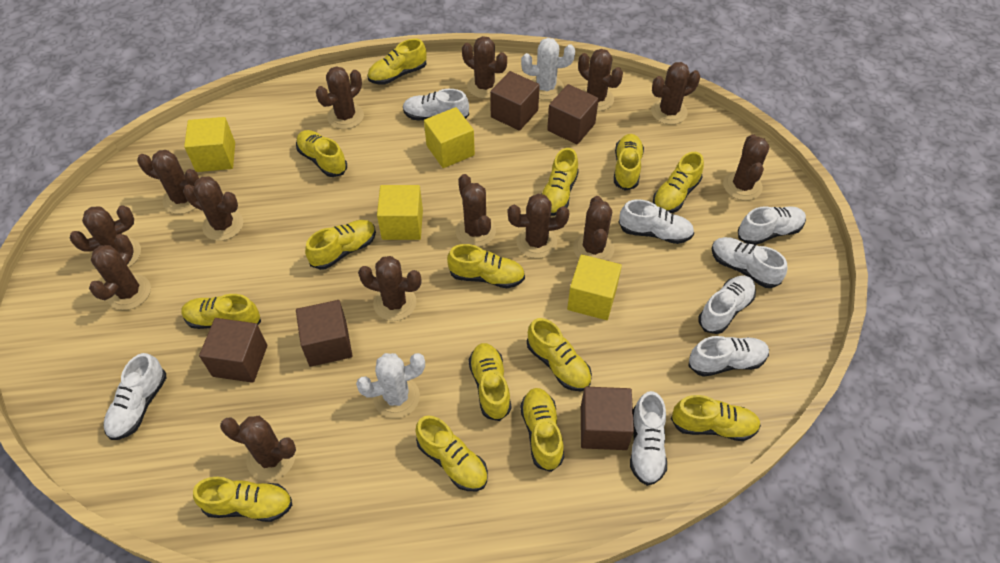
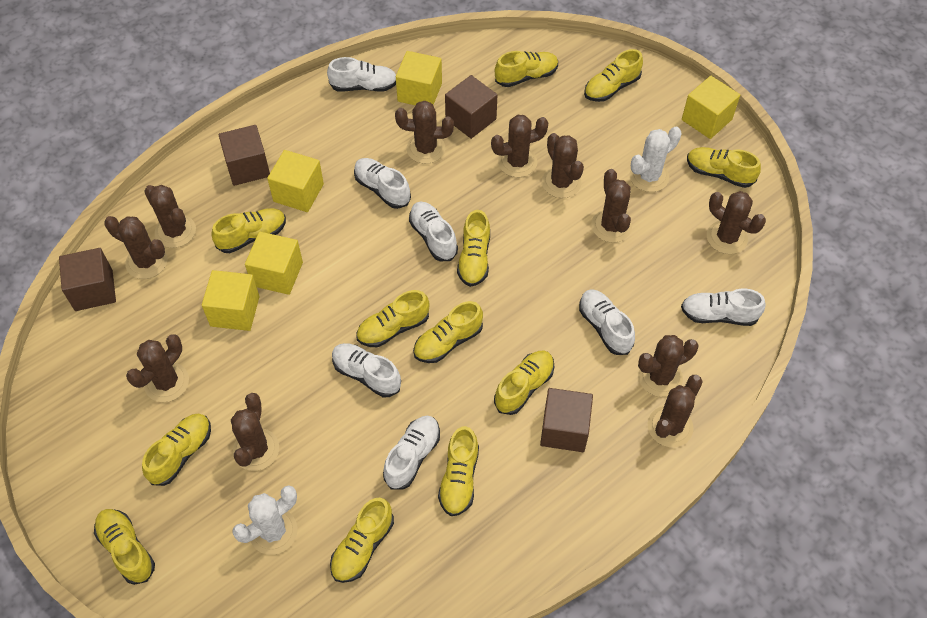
brown cactus: [70,205,141,268] [89,234,151,310] [137,150,199,214] [183,177,243,241] [220,416,296,481] [316,66,364,129] [358,256,421,321] [455,174,496,247] [462,36,507,99] [508,194,569,258] [573,196,614,261] [578,49,623,111] [651,62,700,125] [723,134,769,201] = 14 -> [104,216,168,279] [126,335,189,402] [144,185,196,248] [231,393,279,471] [395,101,454,164] [491,115,548,177] [542,133,584,198] [591,169,632,243] [638,335,699,397] [648,375,703,447] [707,191,766,254] = 11
brown cube: [199,318,267,383] [296,300,352,367] [490,71,540,131] [547,84,599,145] [581,387,634,450] = 5 -> [59,248,116,311] [219,125,270,186] [445,75,497,139] [540,388,593,452] = 4
white shoe: [103,353,167,440] [403,89,469,120] [619,199,694,244] [630,391,667,486] [689,336,769,377] [698,276,756,334] [712,237,787,288] [738,206,806,245] = 8 -> [327,57,396,92] [332,343,401,397] [354,158,411,209] [383,416,440,489] [409,202,458,261] [579,289,635,355] [681,289,766,326] = 7
yellow cube: [184,117,235,172] [377,185,423,240] [424,107,475,168] [567,254,622,320] = 4 -> [202,270,260,331] [245,232,303,295] [267,150,324,212] [396,51,442,105] [682,76,740,139] = 5
yellow shoe: [181,294,261,329] [193,477,292,522] [296,130,347,177] [305,220,376,270] [368,39,426,85] [415,415,488,491] [447,244,525,288] [468,343,511,421] [520,388,564,472] [527,318,592,391] [542,148,579,216] [614,134,644,191] [653,152,704,213] [671,395,761,441] = 14 -> [94,509,155,585] [142,413,211,486] [211,208,286,253] [330,498,394,583] [356,290,430,347] [413,301,483,363] [438,426,479,516] [457,210,490,287] [494,351,554,415] [495,51,558,87] [584,49,643,102] [687,147,761,188] = 12

